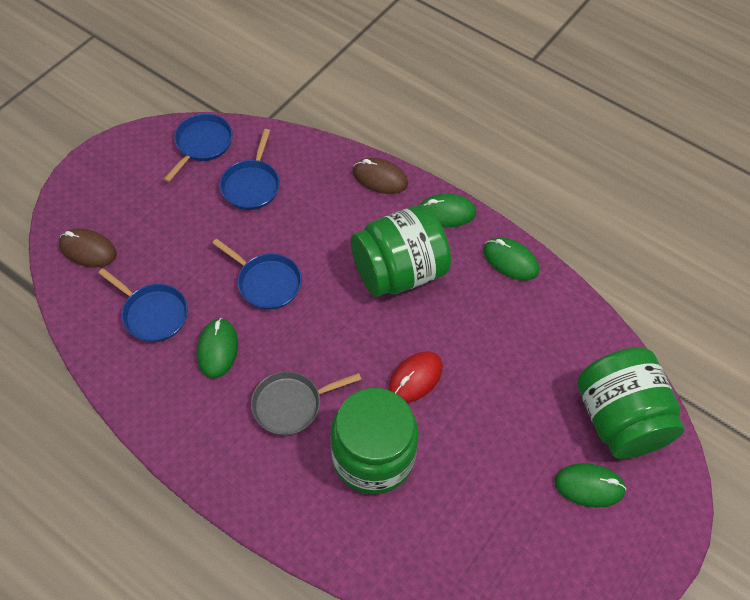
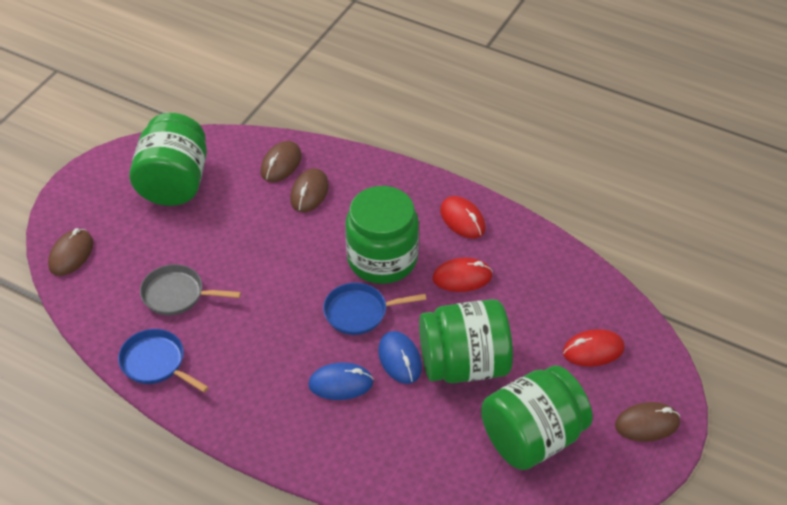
blue mouse: none = 0 -> [308,363,374,400] [378,331,422,384] = 2
blue pan: [98,268,188,342] [164,114,233,182] [212,238,302,310] [220,129,280,210] = 4 -> [118,329,209,392] [323,283,427,335] = 2
brown mouse: [59,228,117,267] [353,158,408,194] = 2 -> [48,228,93,276] [261,141,302,182] [290,168,329,213] [615,402,680,442] = 4
green jar: [330,388,419,494] [351,205,451,297] [577,348,684,459] = 3 -> [129,113,207,206] [345,186,419,284] [419,299,513,383] [481,365,593,470] = 4
green mouse: [197,318,238,379] [420,193,476,228] [484,237,539,281] [554,463,627,508] = 4 -> none = 0
red mouse: [388,351,443,403] = 1 -> [432,258,493,292] [440,196,486,238] [563,329,625,367] = 3

